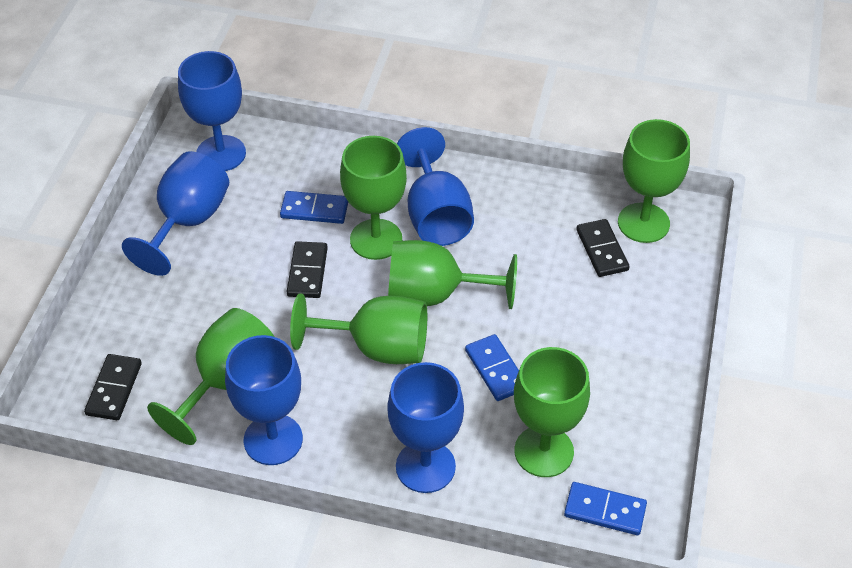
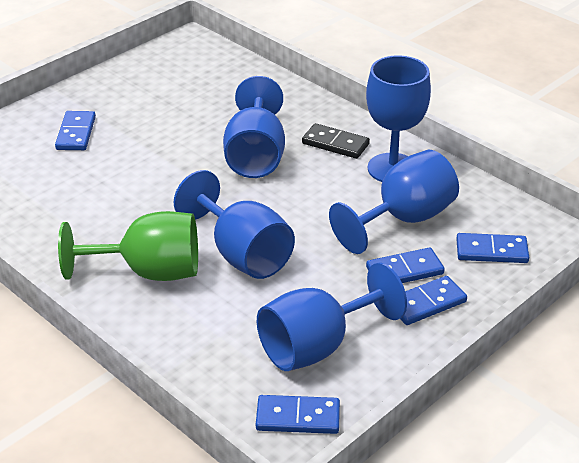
black domino: [84,354,142,420] [287,241,328,298] [576,219,630,277] = 3 -> [302,123,370,159] = 1
blue domino: [280,191,348,224] [465,334,519,401] [564,482,647,535] = 3 -> [55,111,96,150] [256,395,340,434] [366,247,445,283] [400,276,467,325] [456,233,529,263] = 5
green goblet: [147,308,275,445] [290,294,427,364] [340,136,407,260] [388,240,517,309] [514,347,590,477] [618,119,690,243] = 6 -> [58,211,198,281] = 1

